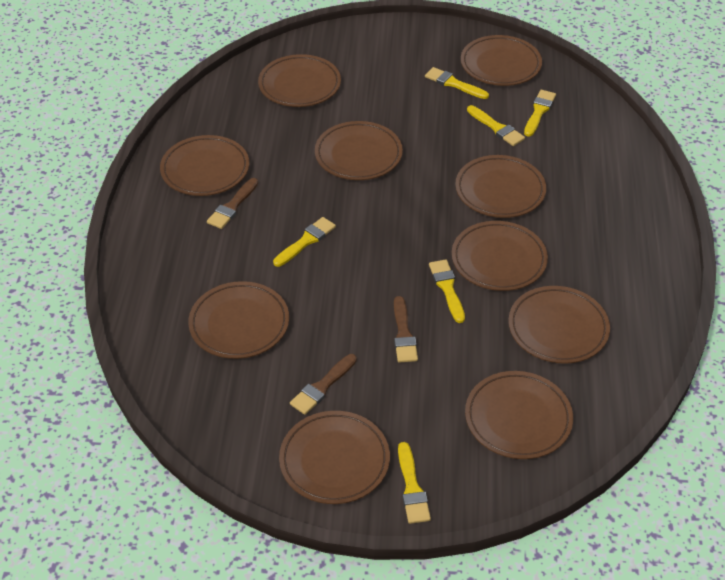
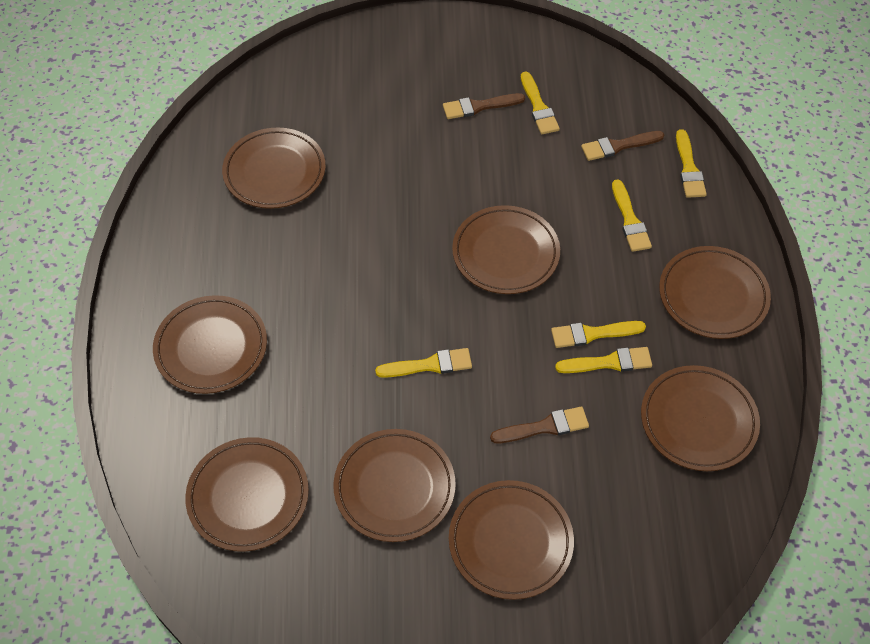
brown plate: [160,135,249,196] [188,281,289,359] [258,54,341,107] [279,411,390,504] [315,121,403,180] [452,221,548,291] [455,155,546,218] [461,35,542,86] [465,371,573,459] [508,286,610,364] = 10 -> [153,295,267,394] [185,437,309,552] [222,128,326,209] [333,429,456,542] [449,480,574,600] [452,205,560,294] [641,365,760,471] [659,246,771,339] = 8

